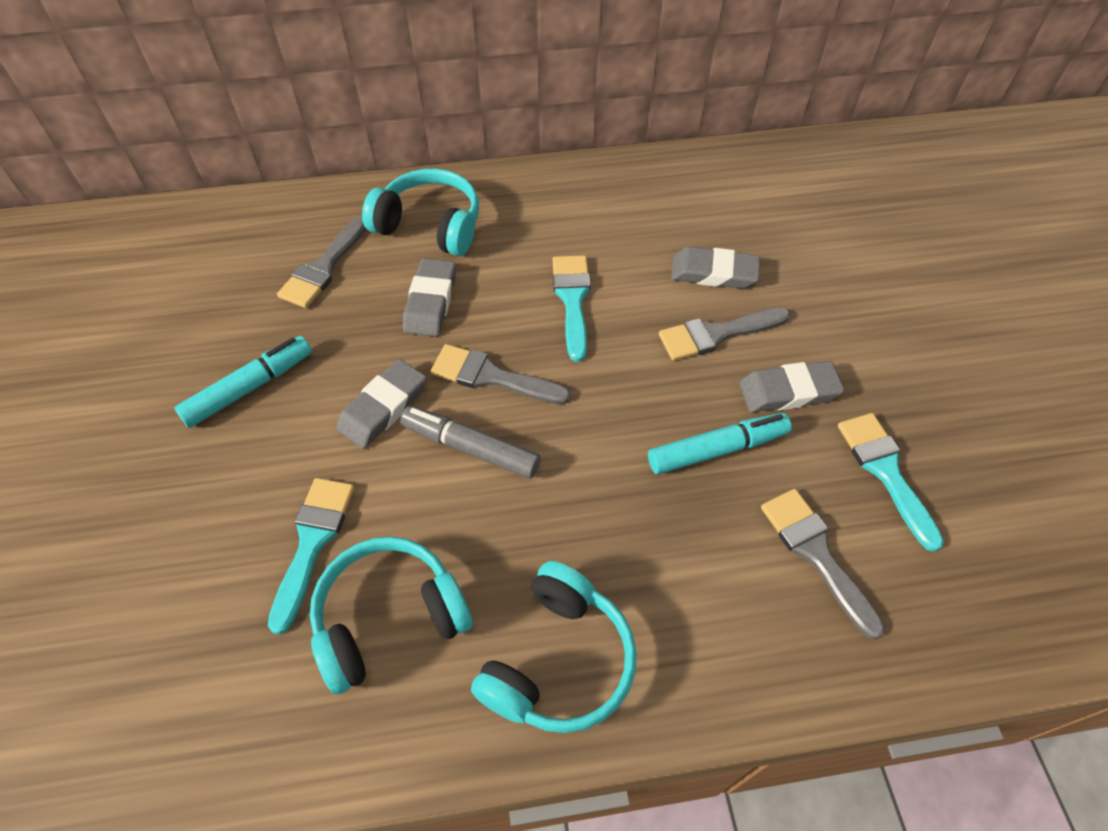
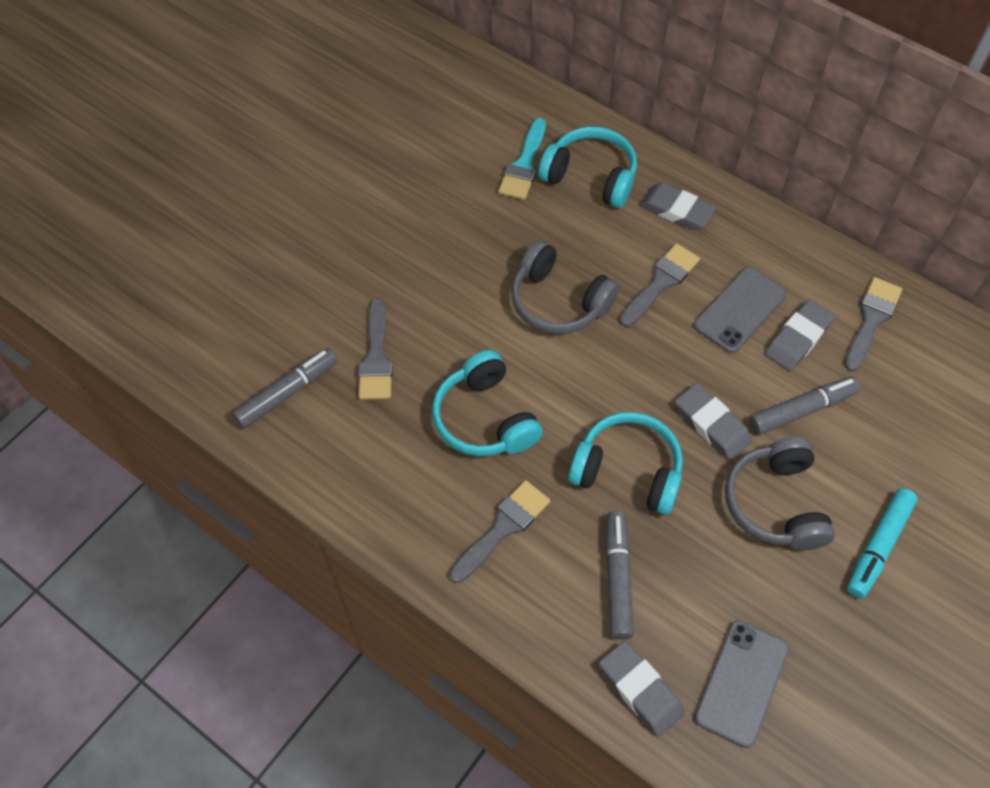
grey headphones: none = 0 -> [511,240,619,334] [725,437,835,550] = 2
grey marker: [400,406,541,479] = 1 -> [232,348,338,429] [605,511,634,640] [749,377,860,435] = 3
grey phone: none = 0 -> [694,267,787,353] [694,620,789,748] = 2
turquoise brush: [268,478,354,635] [553,255,591,362] [838,413,944,552] = 3 -> [498,118,546,200] = 1
turquoise marker: [174,336,312,428] [648,413,792,474] = 2 -> [847,488,918,598] = 1

